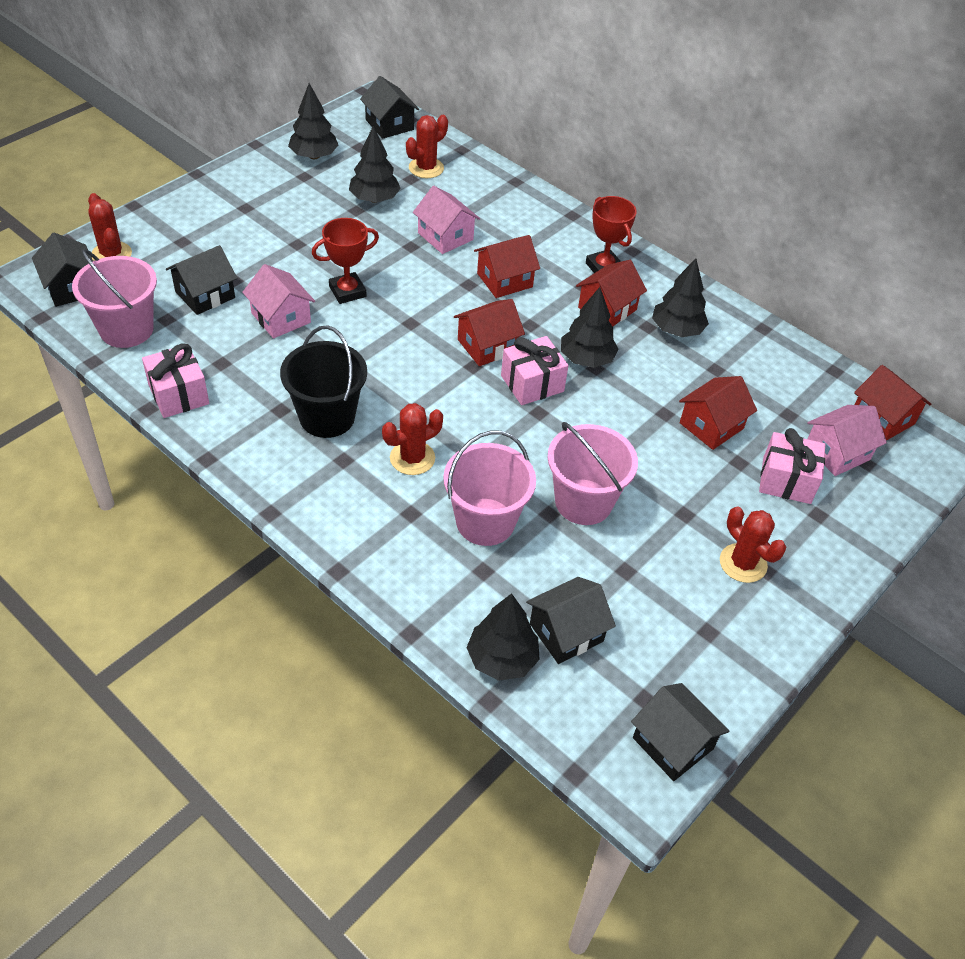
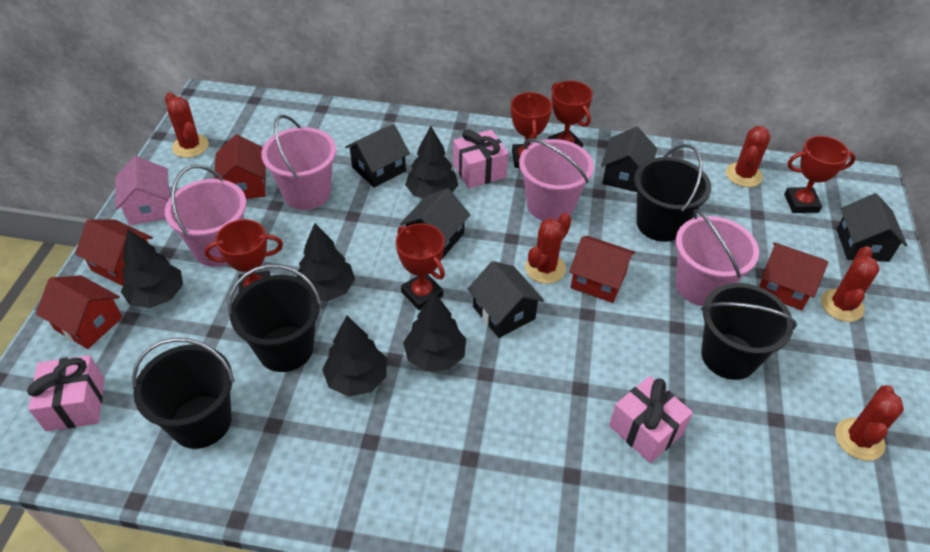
black bucket: [280,326,367,438] = 1 -> [132,338,234,449] [228,264,322,372] [634,144,711,242] [701,283,797,380] = 4
pink bucket: [72,249,157,348] [443,430,536,546] [548,422,638,525] = 3 -> [165,165,247,267] [261,115,336,210] [519,139,594,221] [676,209,759,306] = 4
pink house: [242,264,315,339] [413,186,480,254] [807,405,887,476] = 3 -> [115,156,170,225] = 1
red cactus: [88,193,132,261] [382,403,443,475] [406,115,448,178] [720,507,786,583] = 4 -> [165,92,209,158] [525,213,571,284] [726,126,770,187] [821,246,880,322] [835,385,904,461] = 5
red trophy: [312,218,379,304] [586,196,636,273] = 2 -> [205,219,283,292] [396,223,445,310] [511,92,552,168] [548,81,593,148] [784,136,856,213] = 5

